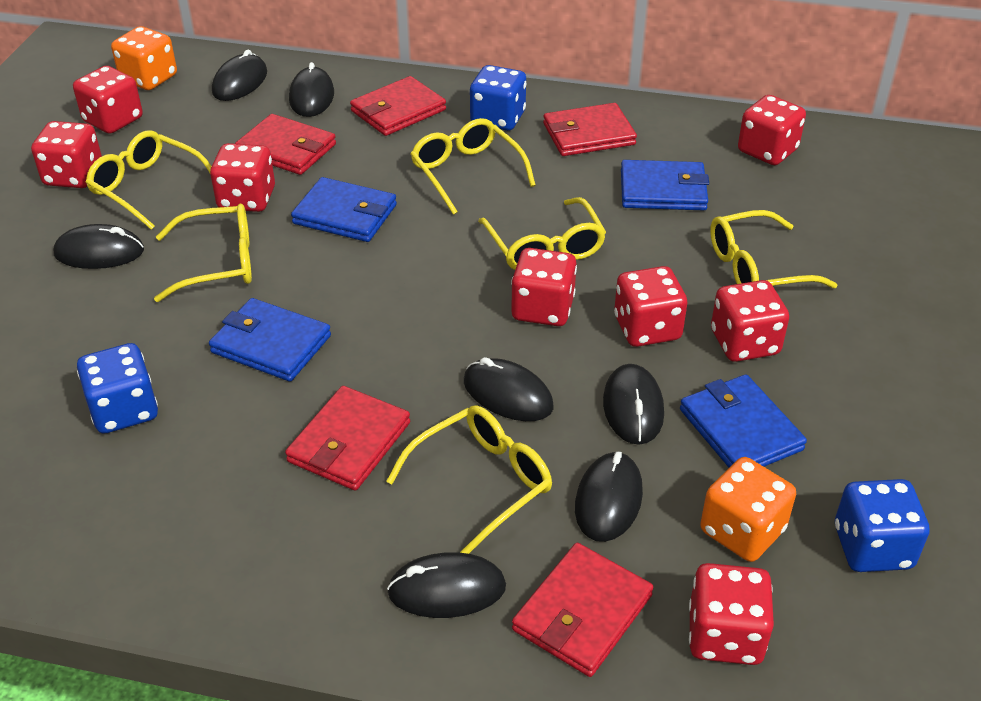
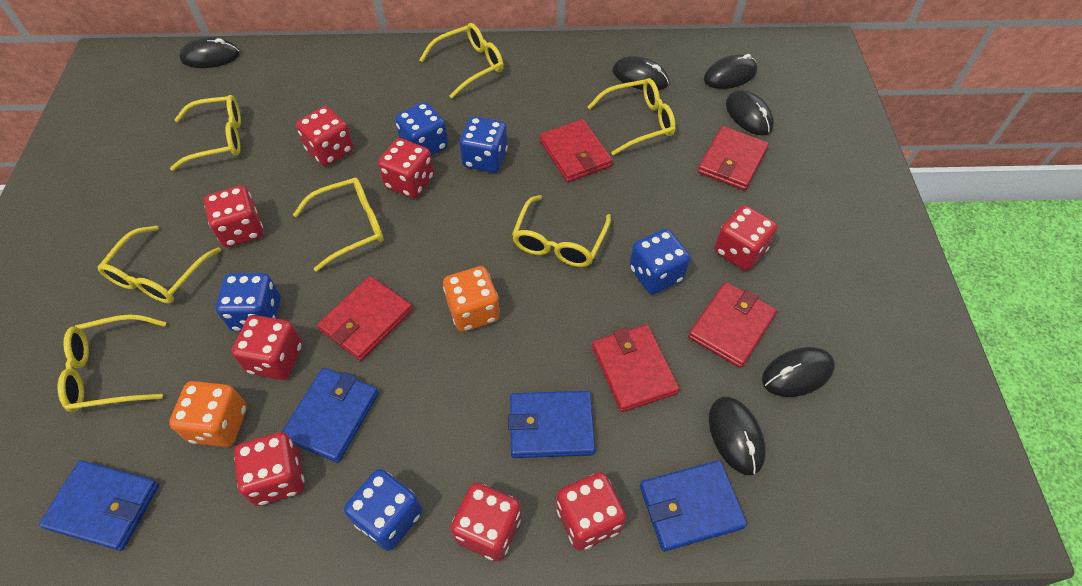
black mouse: [54,224,144,269] [212,49,267,101] [289,62,334,117] [387,552,506,618] [464,357,554,421] [575,452,643,542] [603,364,664,445] = 7 -> [179,37,240,68] [612,56,669,90] [704,54,757,89] [709,397,766,475] [726,90,774,135] [762,347,835,397] = 6
blue dice: [77,343,158,434] [470,65,526,131] [835,479,930,572] = 3 -> [216,273,281,332] [344,469,422,551] [395,102,448,156] [459,116,508,173] [629,229,691,294] = 5
yellow glasses: [85,130,212,230] [154,204,252,302] [386,405,552,554] [411,118,536,215] [478,197,606,270] [710,210,838,289] = 6 -> [57,315,166,412] [97,226,221,303] [170,95,241,171] [293,177,384,272] [420,23,504,98] [512,195,611,267] [588,78,676,155] = 7

